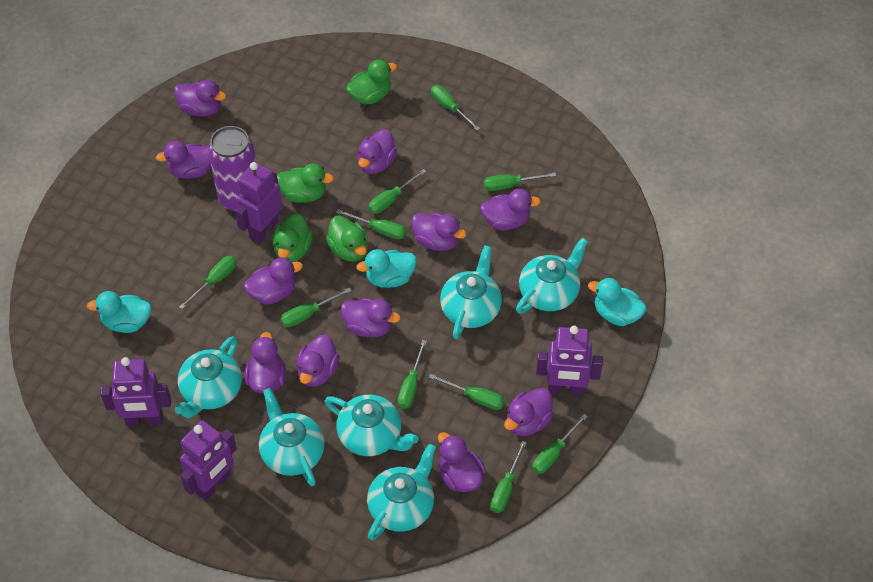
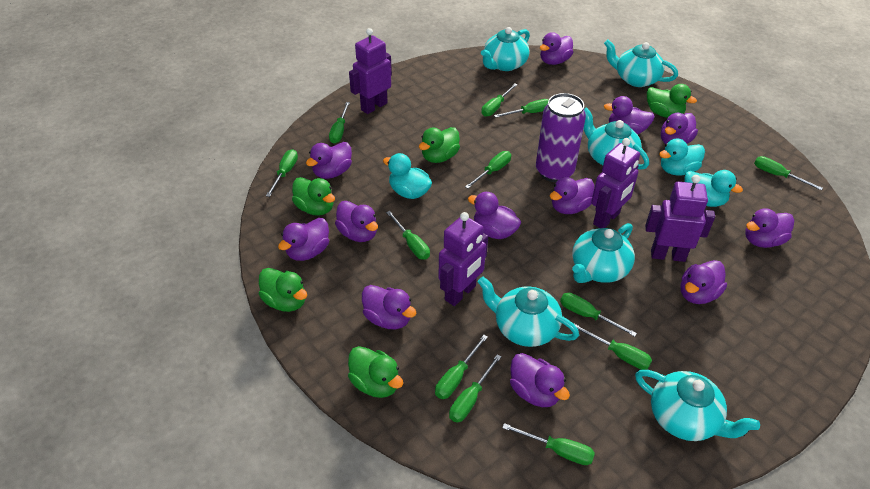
green duck: [272,213,313,262] [277,164,334,203] [326,215,368,262] [346,59,397,105] = 4 -> [259,268,307,312] [292,177,335,216] [348,346,403,398] [419,127,460,163] [647,84,697,118] = 5
green screwdriver: [179,256,237,309] [281,288,351,327] [336,209,406,240] [369,169,427,214] [398,340,427,409] [429,374,505,410] [431,85,480,131] [484,172,556,191] [490,440,527,513] [532,414,588,474] = 10 -> [266,149,298,197] [329,102,350,144] [386,211,430,260] [435,335,488,399] [449,354,501,423] [465,151,511,189] [481,83,518,117] [494,99,549,118] [502,423,595,465] [560,293,637,337] [574,324,652,370] [754,156,823,190] = 12
purple duck: [156,141,211,179] [174,80,226,117] [244,257,303,305] [244,332,286,394] [296,335,340,387] [341,298,400,337] [357,129,397,174] [411,213,466,251] [438,432,486,492] [480,189,541,230] [504,388,553,436] = 11 -> [278,218,329,261] [306,142,352,179] [335,201,378,242] [362,285,416,329] [468,192,521,239] [510,353,570,407] [540,32,573,65] [549,177,594,214] [603,96,655,134] [661,113,698,144] [681,260,727,304] [745,209,794,248] = 12

